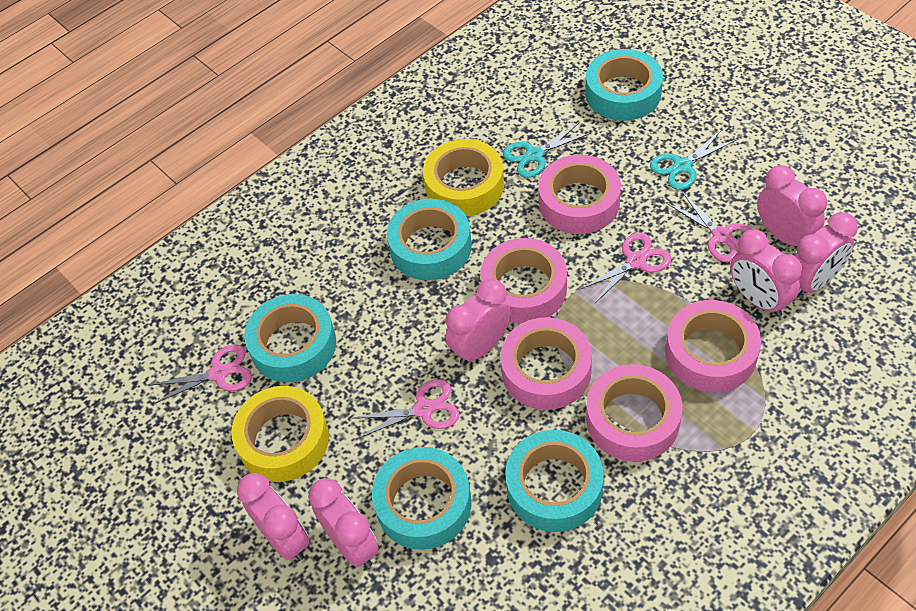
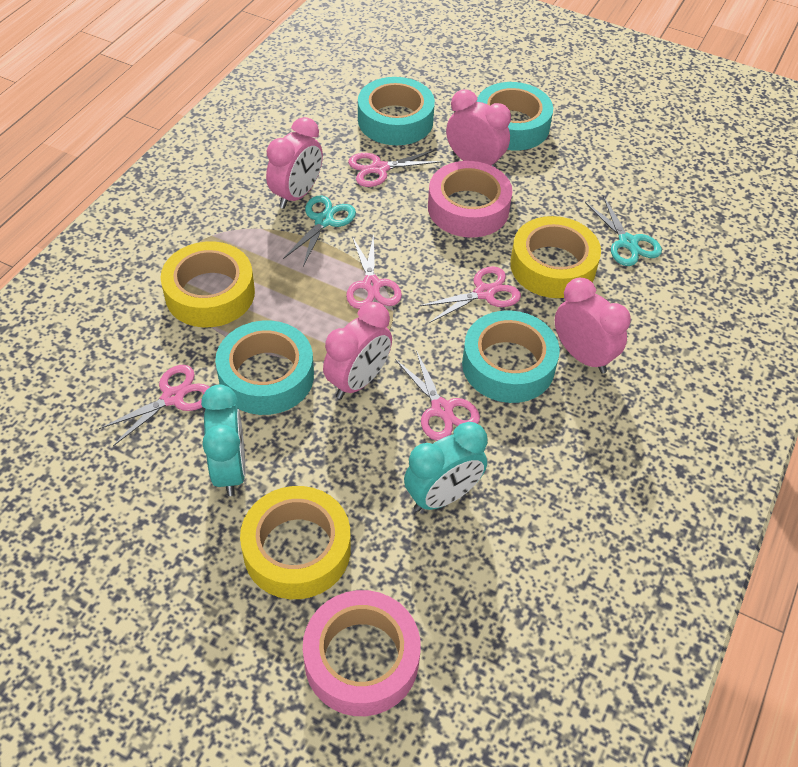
pink clock: [237,473,309,561] [308,478,379,568] [446,279,511,365] [730,230,802,317] [757,165,827,246] [795,212,858,297] = 6 -> [266,117,323,209] [323,302,392,399] [446,89,511,168] [555,278,631,374] = 4
pink scissors: [150,345,252,404] [352,379,460,439] [579,232,671,304] [667,192,752,262] = 4 -> [99,365,210,446] [346,234,402,309] [348,150,442,187] [395,350,480,441] [418,266,521,323] = 5
pink tape: [480,238,567,324] [500,317,592,410] [538,155,621,234] [586,364,683,462] [665,300,761,392] = 5 -> [303,590,421,716] [428,161,512,237] = 2
turquoise clock: none = 0 -> [201,385,246,496] [404,422,488,512] = 2
turquoise tape: [244,294,336,383] [372,447,472,550] [387,199,472,280] [505,430,604,532] [586,49,663,121] = 5 -> [215,321,314,415] [358,77,435,145] [462,310,560,403] [477,82,553,150] = 4
yellow tape: [231,386,329,482] [423,139,504,216] = 2 -> [161,241,255,327] [240,486,351,599] [510,216,601,298] = 3

